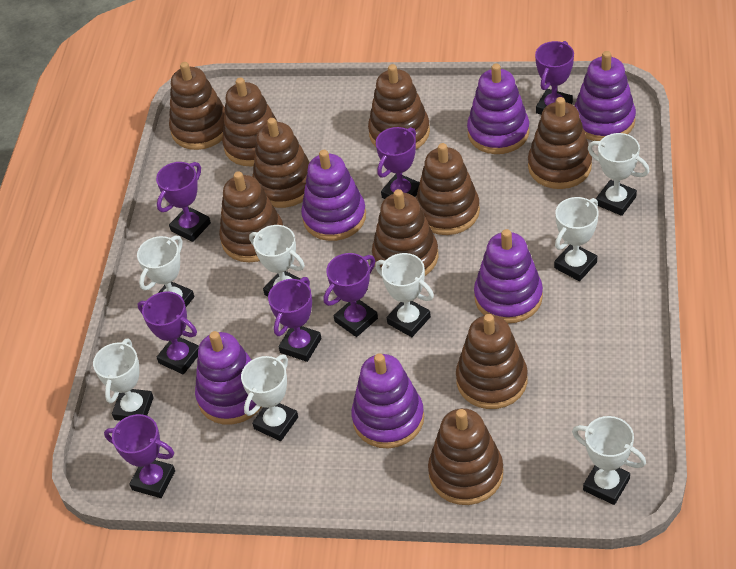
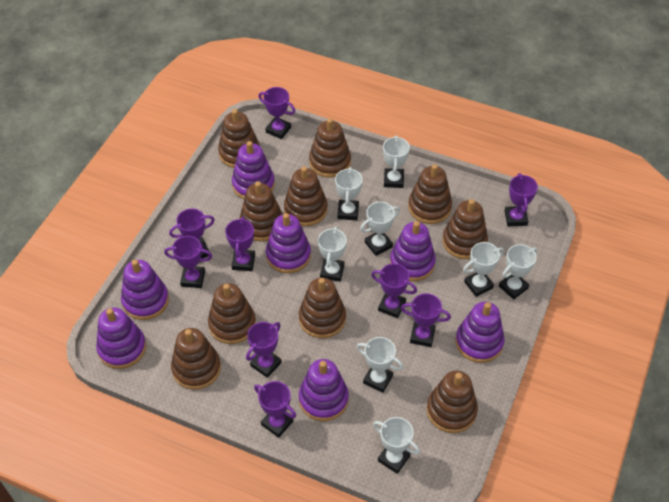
purple stacking toy: [195,331,262,425] [301,150,366,241] [351,353,424,449] [467,63,529,154] [474,229,543,323] [574,51,636,141] = 6 -> [96,308,146,369] [121,260,169,320] [232,141,275,199] [266,213,311,273] [299,359,349,421] [390,221,436,281] [455,302,505,363] = 7
purple trophy: [104,414,175,498] [138,291,199,374] [156,162,211,242] [268,277,321,362] [324,253,378,337] [376,127,420,199] [535,41,574,114] = 7 -> [164,236,212,288] [169,208,215,259] [225,217,255,271] [246,322,282,378] [254,381,296,438] [258,87,295,139] [371,263,417,318] [401,293,451,347] [505,173,538,226] = 9

